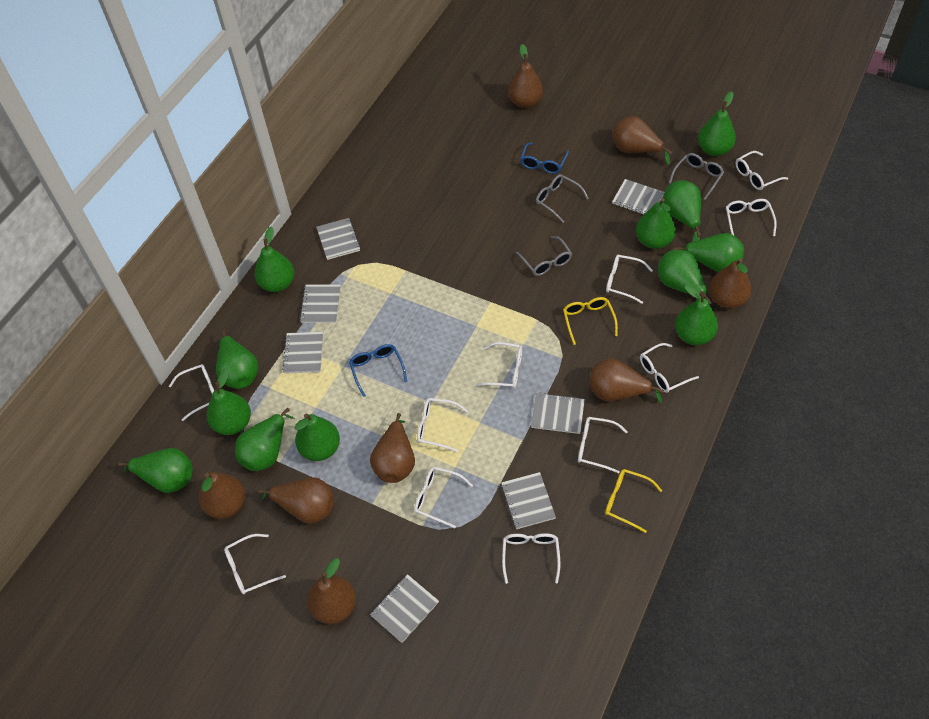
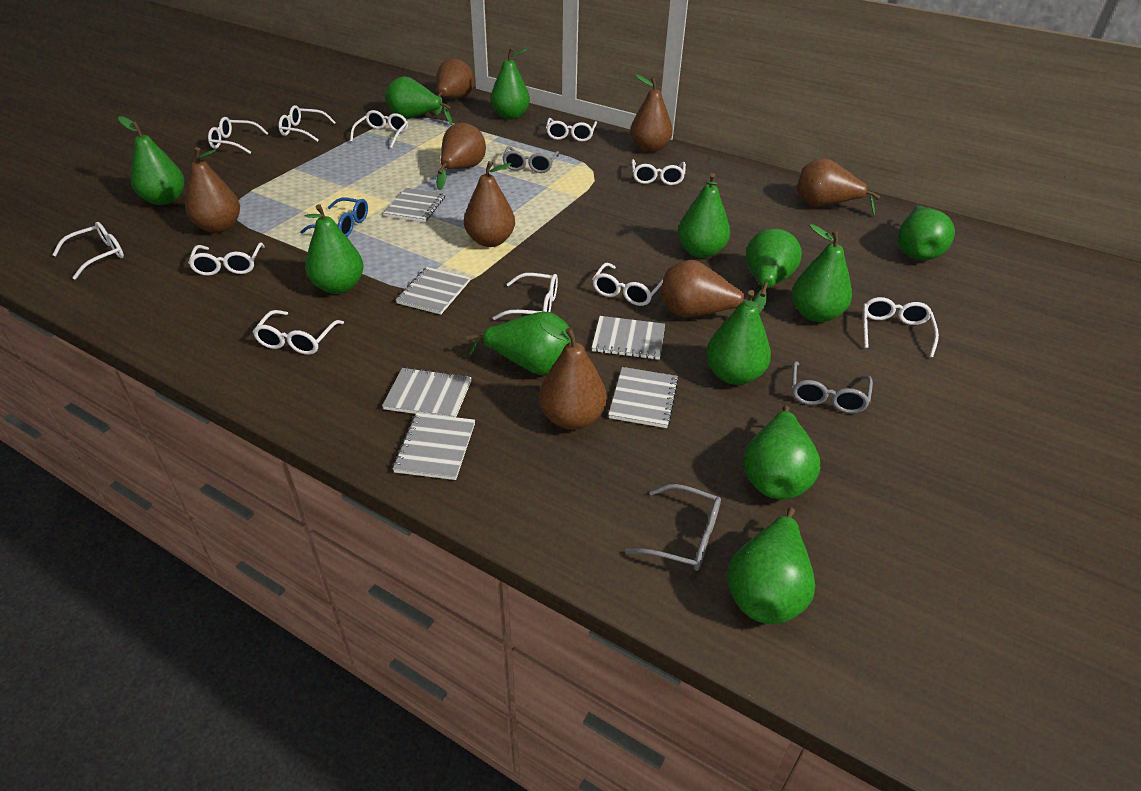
blue glasses: [349,344,407,397] [520,143,569,174] = 2 -> [300,198,368,237] = 1
grey notebook: [282,332,323,374] [300,284,341,323] [316,218,360,260] [370,574,439,643] [501,472,556,529] [531,393,585,434] [612,179,664,214] = 7 -> [382,367,472,417] [384,188,445,222] [393,413,475,480] [396,267,470,314] [592,316,665,360] [608,367,679,428] = 6
yellow glasses: [563,297,618,345] [605,469,662,533] = 2 -> none = 0

